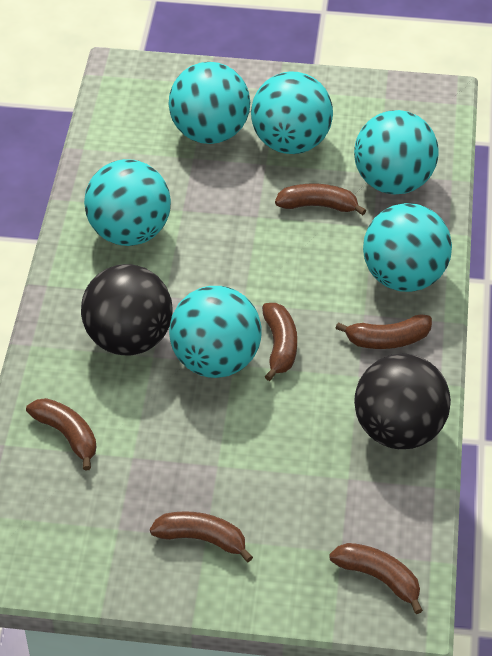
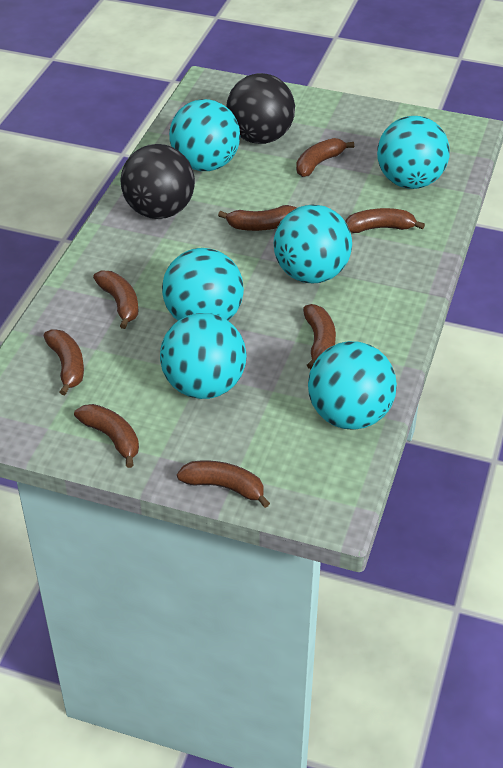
brown banana: [26,398,96,471] [150,511,253,562] [262,303,297,381] [275,184,366,215] [329,543,423,614] [336,314,432,349] = 6 -> [44,329,84,395] [74,404,139,468] [93,271,138,329] [177,461,270,508] [218,205,297,231] [296,138,354,177] [303,304,336,369] [345,208,425,233] = 8

